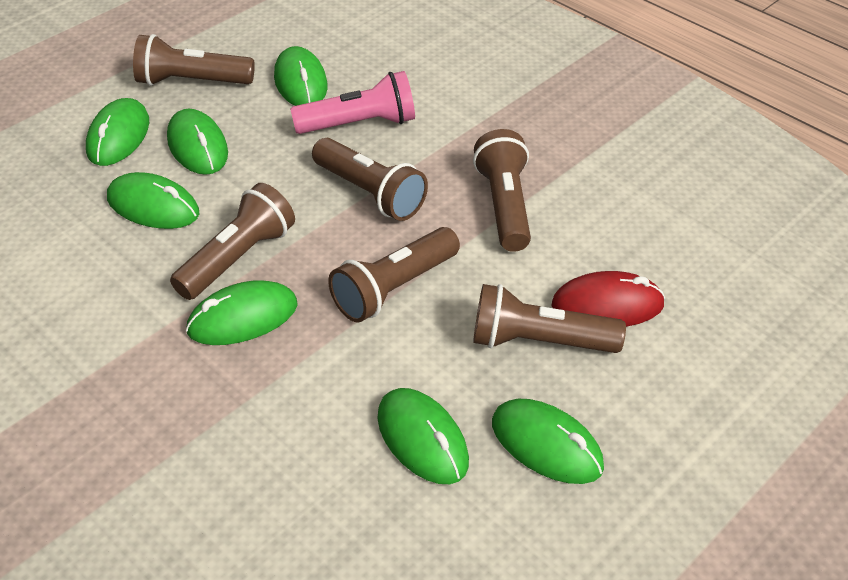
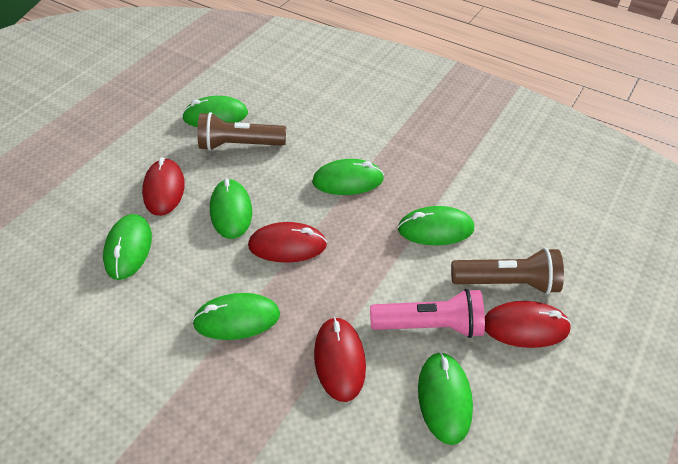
brown flashlight: [133,34,255,86] [170,183,295,300] [312,138,428,221] [328,227,460,323] [473,129,531,252] [473,284,626,353] = 6 -> [197,112,286,151] [451,248,564,294] = 2
red mouse: [552,271,665,327] = 1 -> [142,157,185,216] [248,222,327,263] [314,317,366,402] [485,301,571,348] = 4

